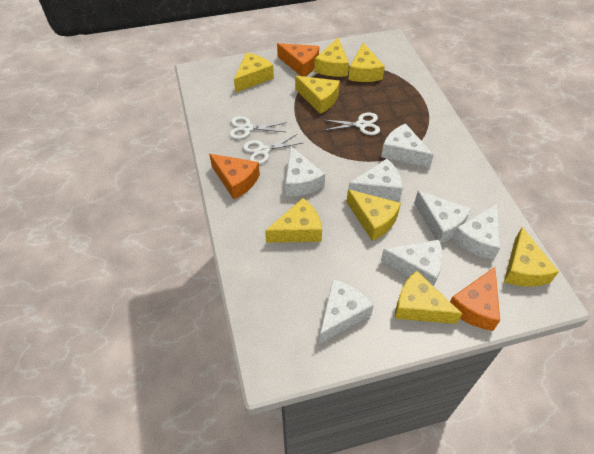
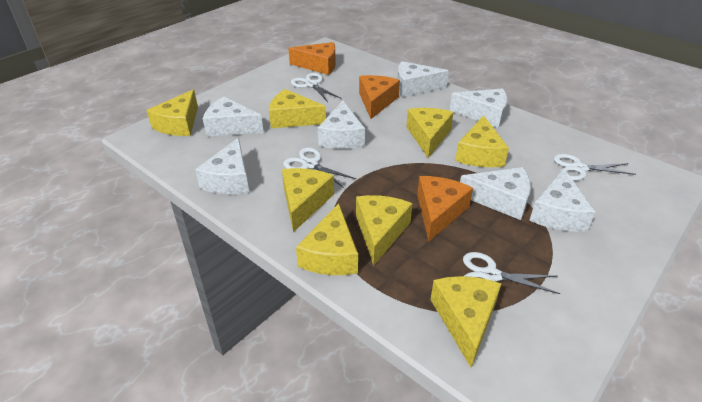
white scissors: [230,116,287,139] [243,134,302,164] [323,113,380,135] = 3 -> [283,147,356,188] [291,73,340,102] [463,252,561,294] [553,154,636,181] = 4

